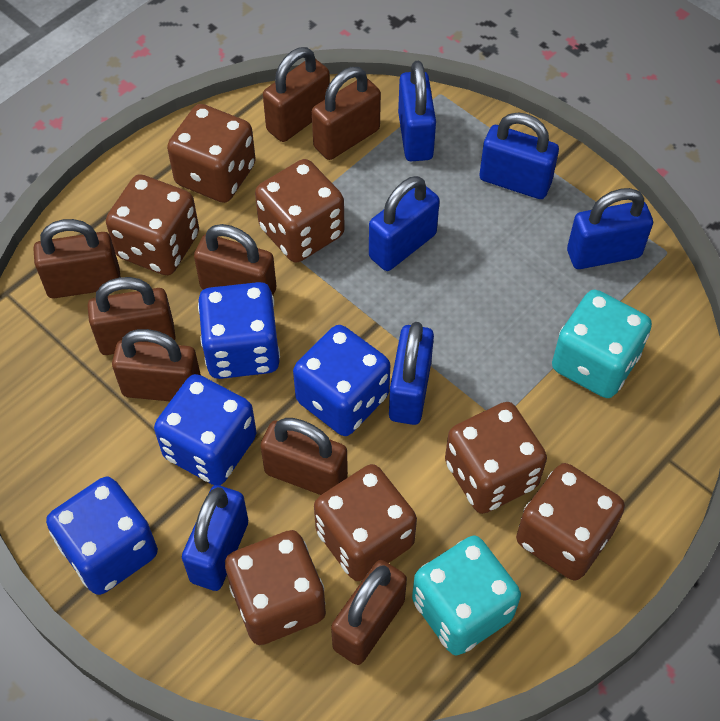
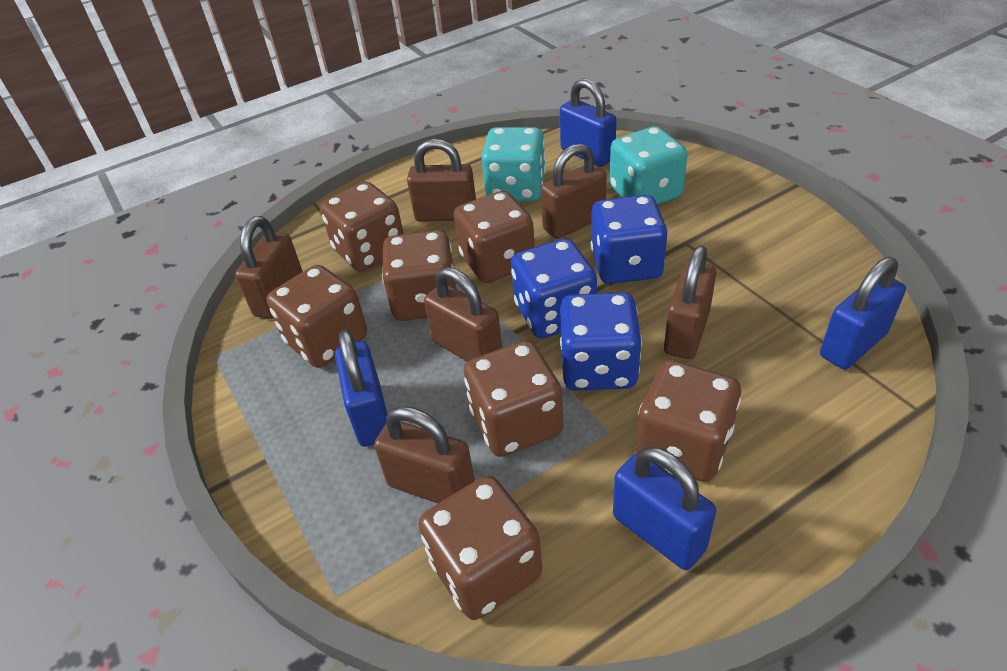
blue dice: [46,477,158,595] [154,374,257,485] [198,282,280,379] [293,325,390,436] = 4 -> [511,239,597,338] [560,292,642,391] [591,195,668,284] = 3
blue padlock: [182,485,248,591] [369,176,440,271] [389,322,434,425] [398,61,436,161] [479,112,559,199] [567,188,653,269] = 6 -> [335,330,388,447] [560,78,617,167] [613,447,716,570] [820,257,906,369] = 4
brown padlock: [34,219,121,299] [88,277,176,355] [112,329,201,401] [194,224,276,295] [260,418,348,495] [263,47,330,142] [312,67,381,160] [331,560,407,665] = 8 -> [235,216,303,319] [374,406,475,503] [407,139,476,222] [424,267,502,362] [541,144,607,239] [664,245,717,359] = 6

